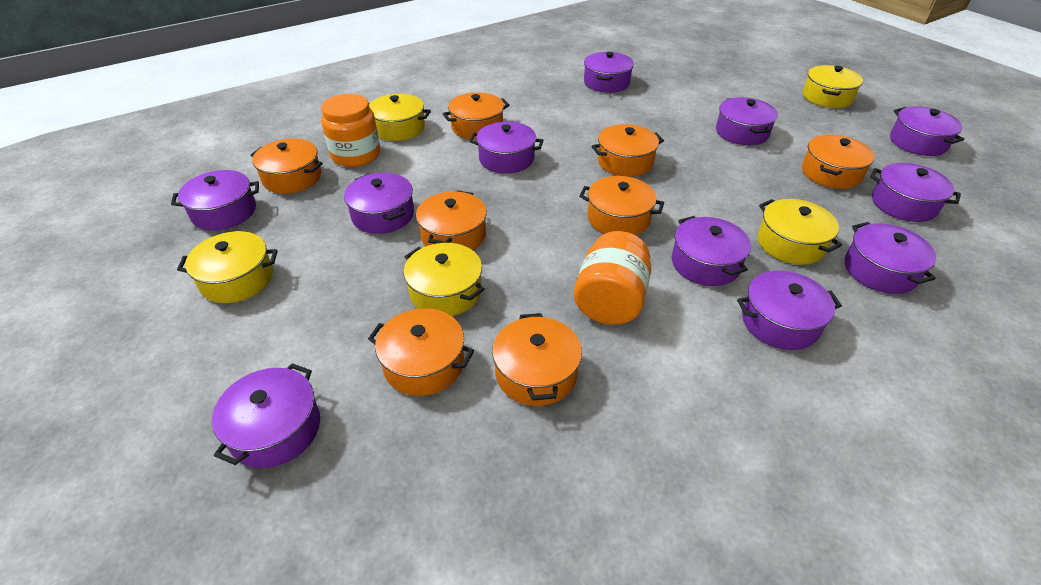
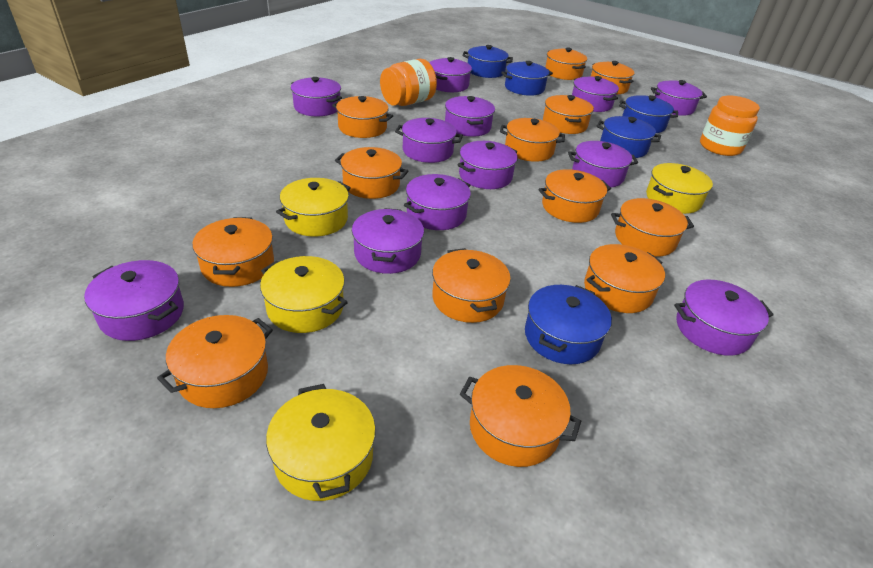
blue pot: none = 0 -> [463,45,513,78] [501,61,553,96] [525,285,612,364] [597,116,661,158] [619,95,678,133] = 5
orange pot: [251,139,323,194] [368,308,474,396] [416,190,487,250] [442,92,510,140] [492,313,582,406] [579,176,664,235] [591,124,664,177] [802,135,875,189] = 8 -> [157,315,273,408] [192,217,274,287] [332,96,393,138] [335,147,408,199] [432,248,511,323] [460,365,581,467] [500,118,565,162] [538,169,611,223] [543,95,594,134] [545,47,587,80] [584,244,665,313] [591,61,634,94] [611,198,694,257] = 13
purple pot: [171,170,259,231] [212,363,320,468] [344,173,414,234] [469,121,543,174] [584,52,634,93] [672,216,751,286] [716,97,778,145] [737,270,842,350] [845,222,936,294] [870,163,961,222] [890,106,964,156] = 11 -> [84,260,184,341] [291,77,342,116] [352,208,424,274] [395,118,463,163] [404,174,471,230] [429,57,472,92] [445,96,495,137] [457,141,518,189] [568,141,638,187] [572,76,619,112] [651,80,707,116] [674,279,774,356] = 12
yellow pot: [177,231,278,303] [369,94,431,141] [404,243,485,316] [758,199,842,265] [803,65,863,108] = 5 -> [260,256,348,333] [266,384,376,501] [276,178,351,237] [646,163,713,214] = 4

